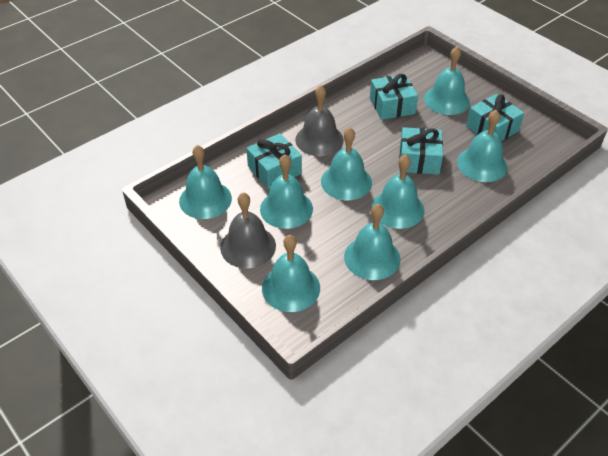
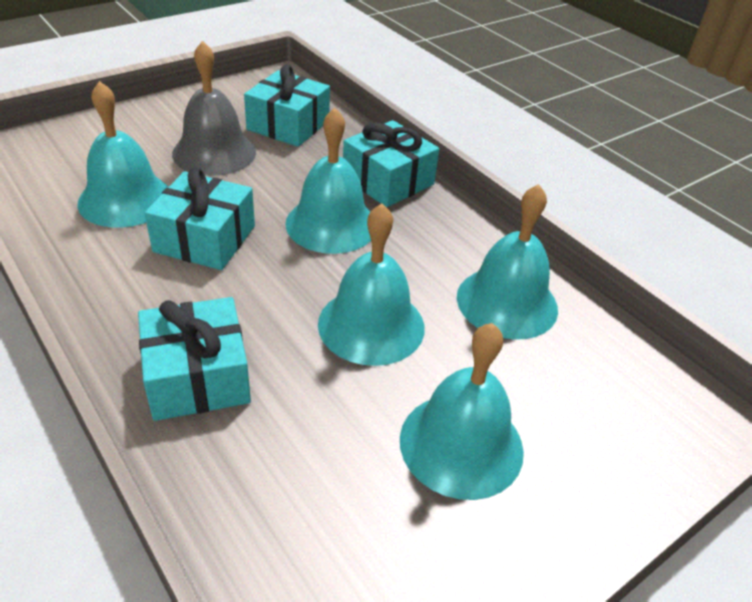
grey bell: [220,192,276,268] [295,85,344,156] = 2 -> [172,41,256,176] = 1
turquoise bell: [179,145,232,219] [260,154,313,229] [262,235,320,312] [321,127,372,200] [344,204,401,280] [371,154,424,229] [424,46,470,115] [457,110,507,182] = 8 -> [77,81,168,228] [285,108,371,254] [318,203,425,366] [400,323,524,500] [457,184,558,339] = 5

